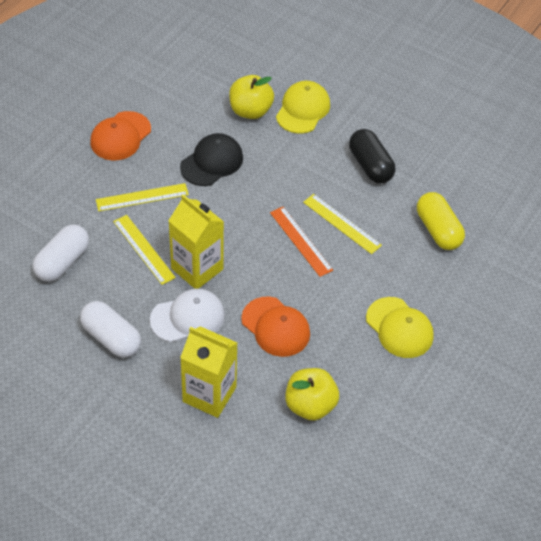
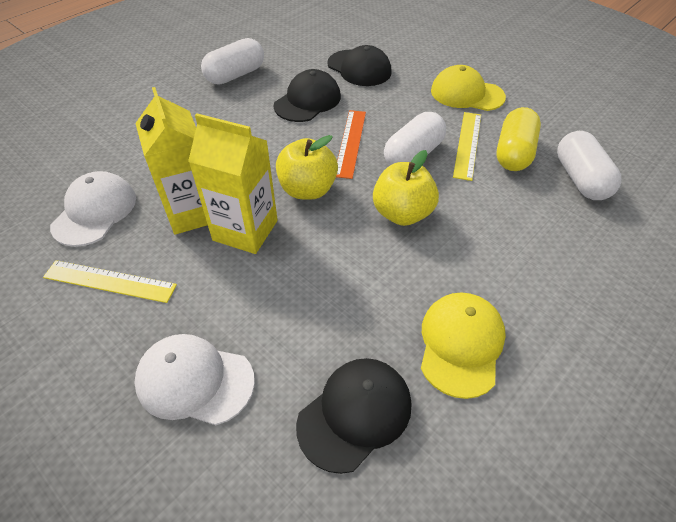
black cap: [180,133,243,186] = 1 -> [274,69,341,122] [296,358,411,474] [327,45,392,86] = 3
black capsule: [349,129,395,183] = 1 -> none = 0
orange cap: [90,111,151,160] [241,297,310,357] = 2 -> none = 0
white cap: [150,288,225,342] = 1 -> [50,171,136,247] [134,334,255,425] = 2
white capsule: [33,224,89,282] [80,301,141,358] = 2 -> [201,38,264,85] [384,112,446,166] [557,131,621,200] = 3
yellow ruler: [96,183,189,211] [113,215,176,285] [303,194,382,254] = 3 -> [43,260,177,303] [453,112,481,181] = 2

